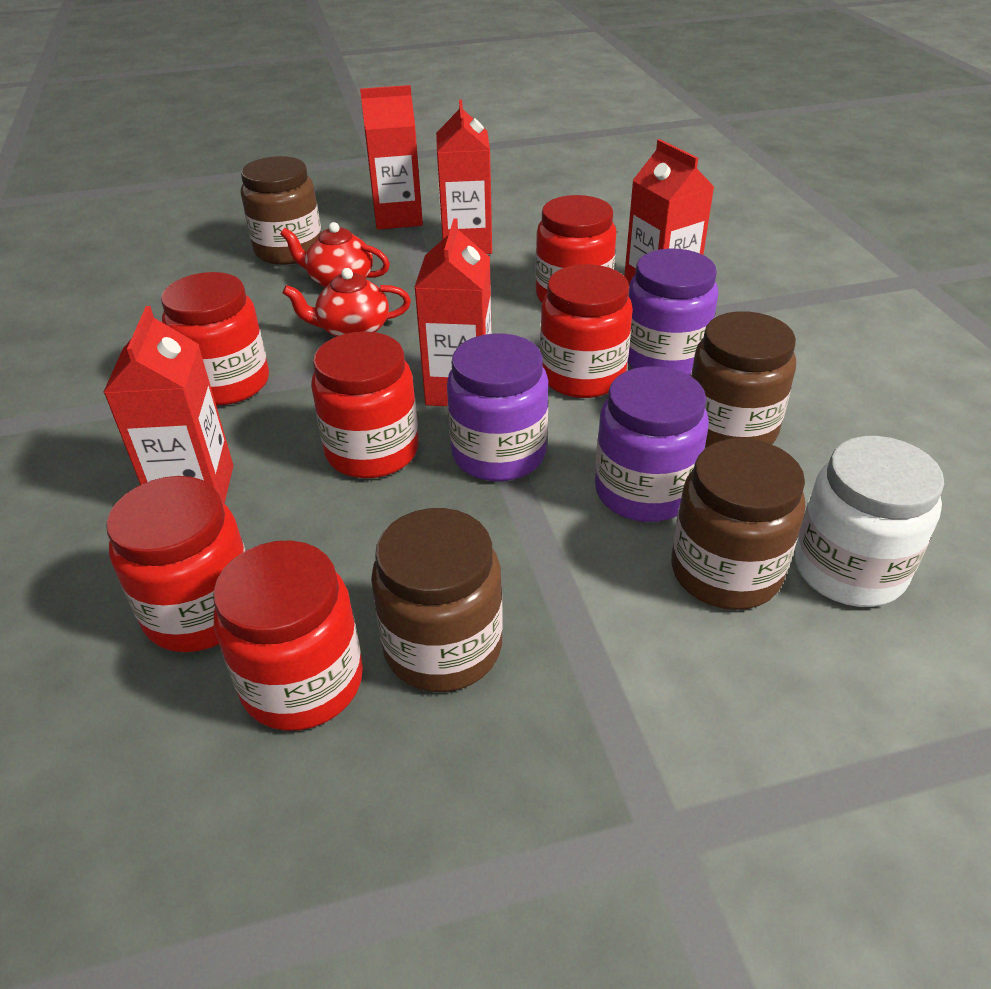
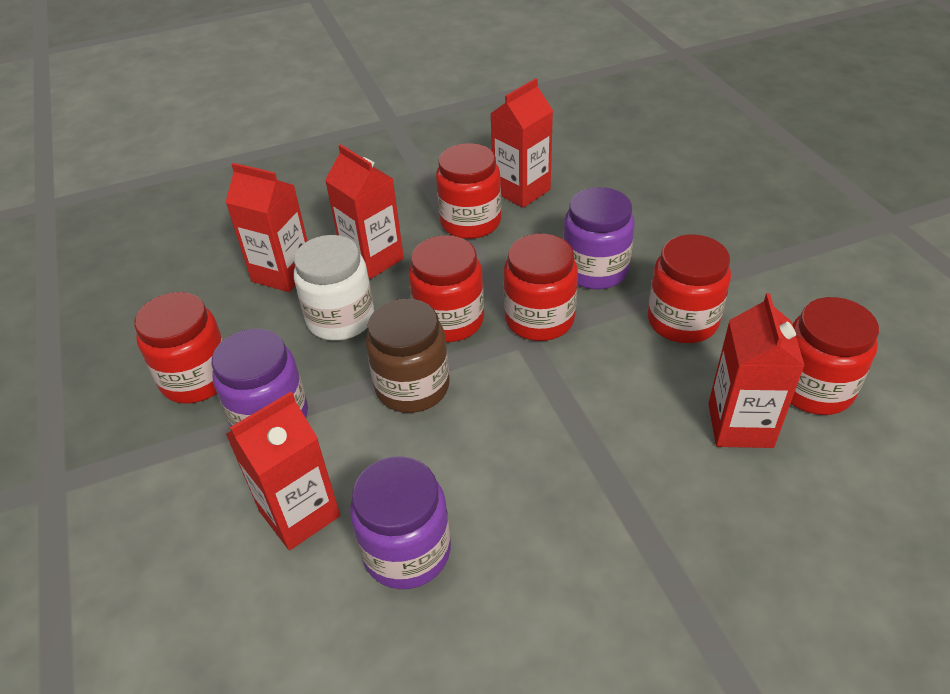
brown jar: [241,156,321,265] [371,508,503,692] [671,438,805,610] [691,311,796,448] = 4 -> [366,299,450,413] = 1
red teapot: [280,222,390,287] [283,268,411,337] = 2 -> none = 0

